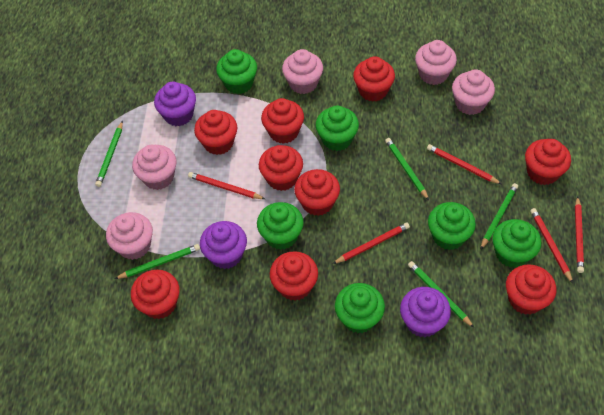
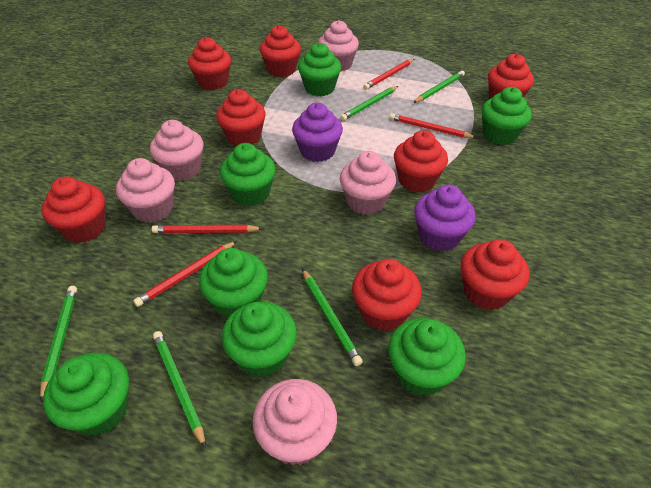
green cupcake: [216,49,257,94] [257,202,304,250] [316,106,359,151] [335,283,385,333] [428,202,476,250] [492,219,541,268] = 6 -> [43,353,129,436] [199,248,268,318] [220,143,276,206] [222,302,297,377] [298,43,341,96] [388,318,466,396] [482,87,532,145] = 7
purple cupcake: [154,82,196,126] [200,221,247,269] [400,287,451,337] = 3 -> [292,103,343,162] [414,185,476,252] = 2
red cupcake: [131,270,180,319] [194,110,237,155] [259,145,303,191] [261,98,304,144] [270,251,318,301] [294,169,340,216] [353,56,395,102] [506,264,556,315] [525,139,571,185] = 9 -> [41,177,106,243] [188,37,231,90] [216,89,266,146] [260,25,301,77] [352,259,422,331] [394,130,448,193] [461,239,529,310] [488,54,534,99] = 8
red pencil: [188,172,265,199] [333,223,410,264] [427,144,502,184] [530,208,573,284] [575,196,584,273] = 5 -> [133,241,237,307] [152,225,263,233] [363,59,414,90] [390,113,477,138] = 4

